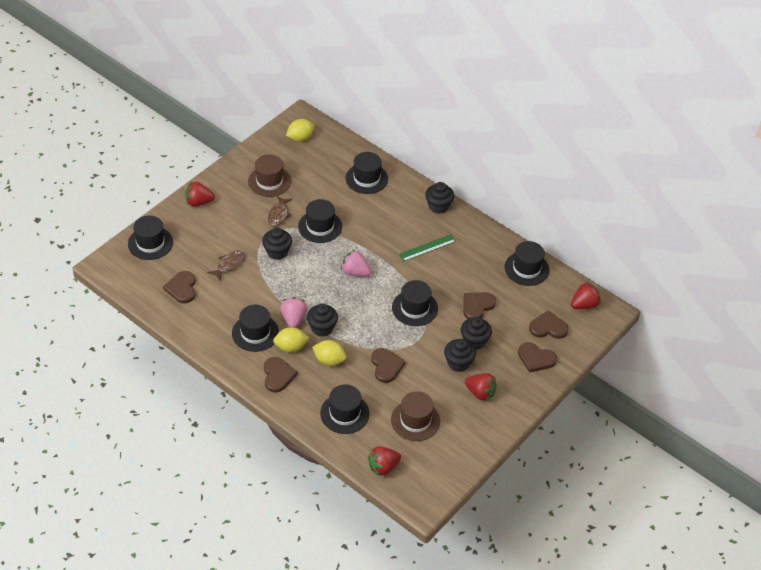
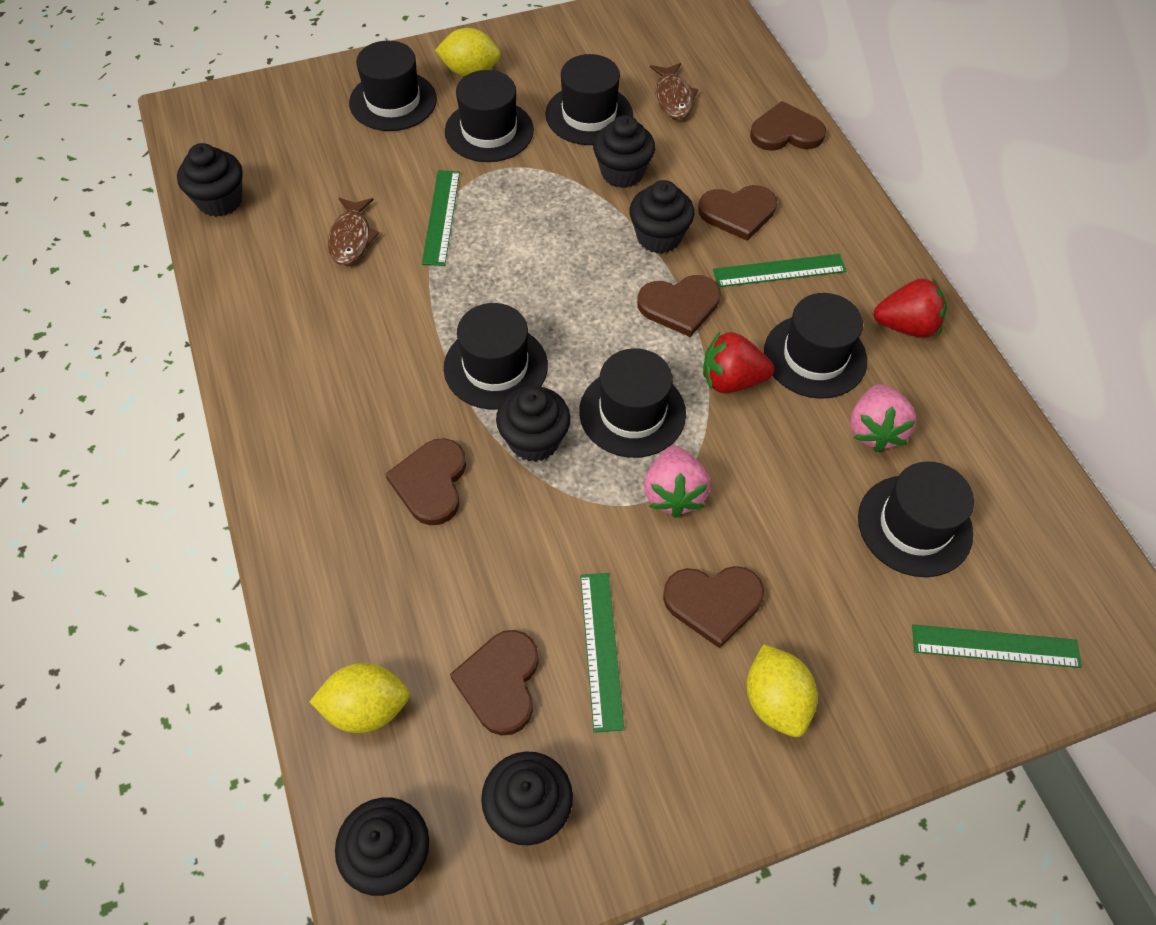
black cupcake: [262,228,292,260] [307,304,338,337] [425,182,454,214] [444,339,476,372] [461,317,492,350] = 5 -> [177,143,243,217] [335,797,429,896] [481,751,573,845] [496,386,571,462] [593,115,655,188] [629,180,695,254] = 6
brown hat: [248,154,291,197] [391,391,440,441] = 2 -> none = 0
green ruler: [399,234,456,261] = 1 -> [422,170,460,266] [580,573,624,733] [713,254,846,287] [912,624,1082,668] = 4
red strawberry: [185,182,215,207] [368,446,401,476] [465,373,497,401] [571,282,601,309] = 4 -> [703,332,774,393] [874,278,947,338] = 2

